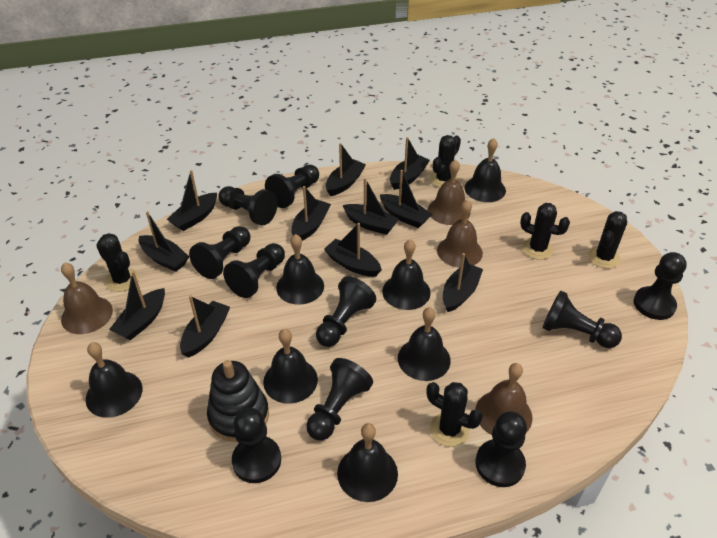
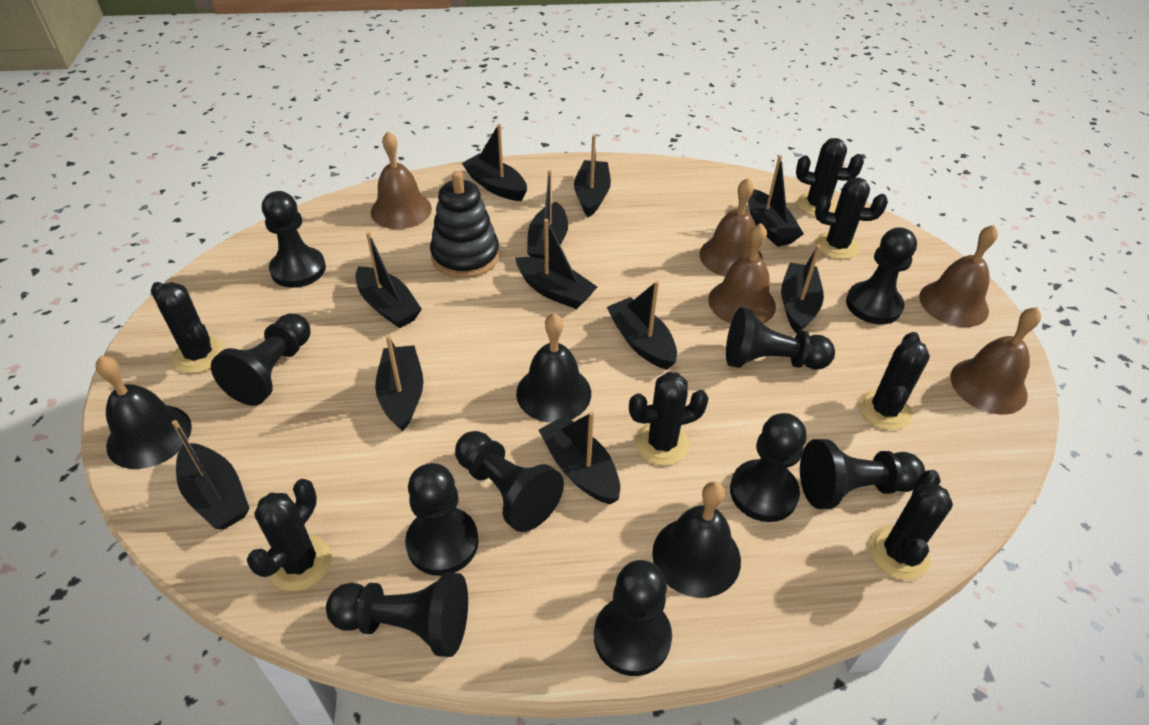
black bell: [86,342,142,418] [263,329,318,404] [276,234,324,305] [337,423,398,502] [382,239,431,310] [398,307,451,381] [465,138,506,202] = 7 -> [96,356,192,469] [516,313,591,423] [652,481,741,598] = 3
black cactus: [96,233,139,292] [426,382,483,447] [430,135,461,187] [520,203,570,260] [588,211,627,269] = 5 -> [151,282,226,373] [247,479,332,591] [629,372,709,466] [796,138,864,217] [815,177,888,259] [859,332,930,430] [869,470,953,580] = 7
brown bell: [61,262,113,334] [428,159,471,225] [437,199,483,268] [476,363,532,435] = 4 -> [371,131,432,229] [699,178,763,277] [708,223,776,324] [919,225,998,327] [950,307,1041,415] = 5

